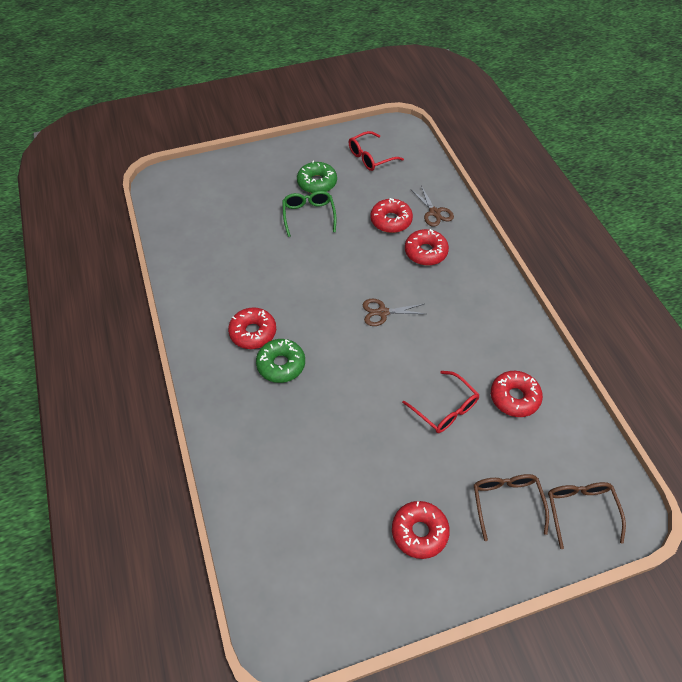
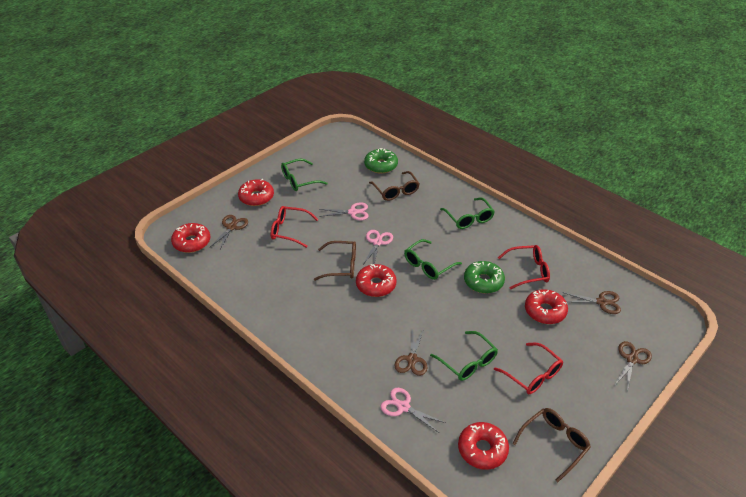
brown glasses: [474,474,549,541] [548,482,626,549] = 2 -> [314,241,356,281] [369,171,420,201] [512,408,591,482] = 3
brown scissors: [362,299,425,326] [412,186,454,227] = 2 -> [209,215,248,251] [394,329,427,376] [562,291,621,314] [614,341,652,391] = 4
green glasses: [282,191,336,237] = 1 -> [281,158,328,191] [404,239,462,280] [430,331,498,381] [440,197,495,229] = 4
pink scissors: none = 0 -> [319,203,369,220] [363,230,393,264] [381,388,446,433] = 3
red glasses: [348,131,404,171] [402,371,480,433] = 2 -> [271,206,318,248] [494,343,563,394] [498,245,550,289] = 3

